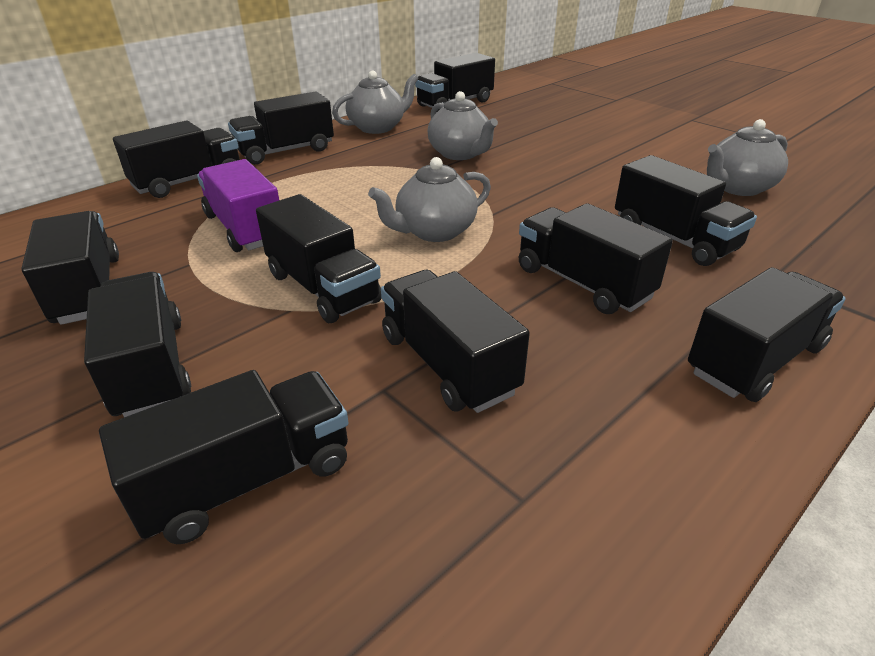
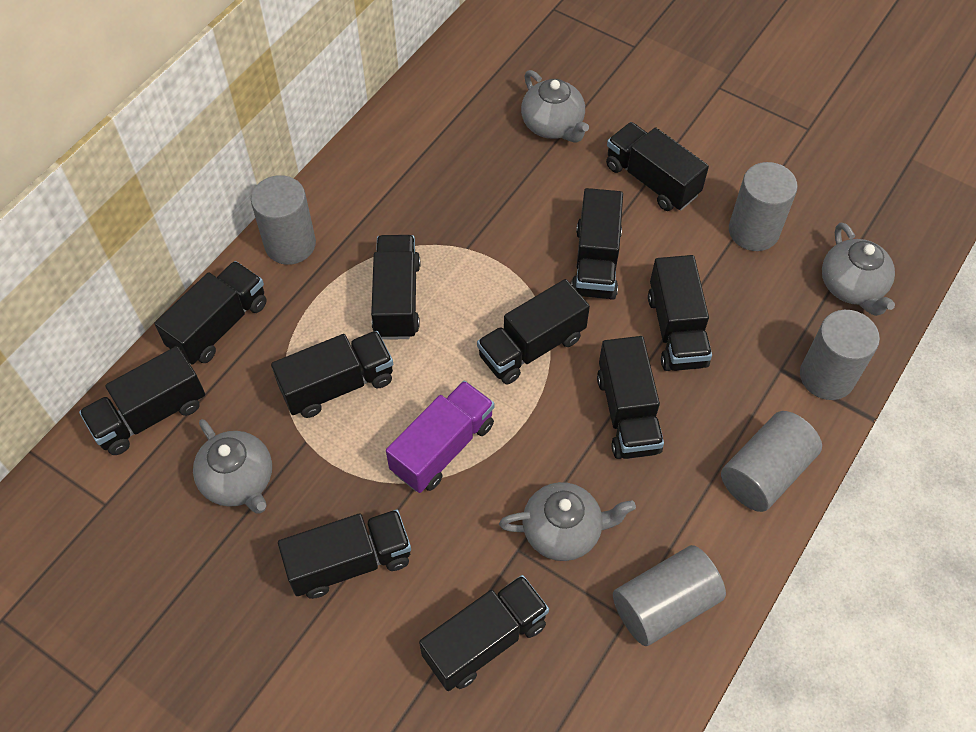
grey cylinder: none = 0 -> [251,175,316,265] [613,545,726,646] [721,411,822,512] [729,162,798,251] [800,310,880,400] = 5

